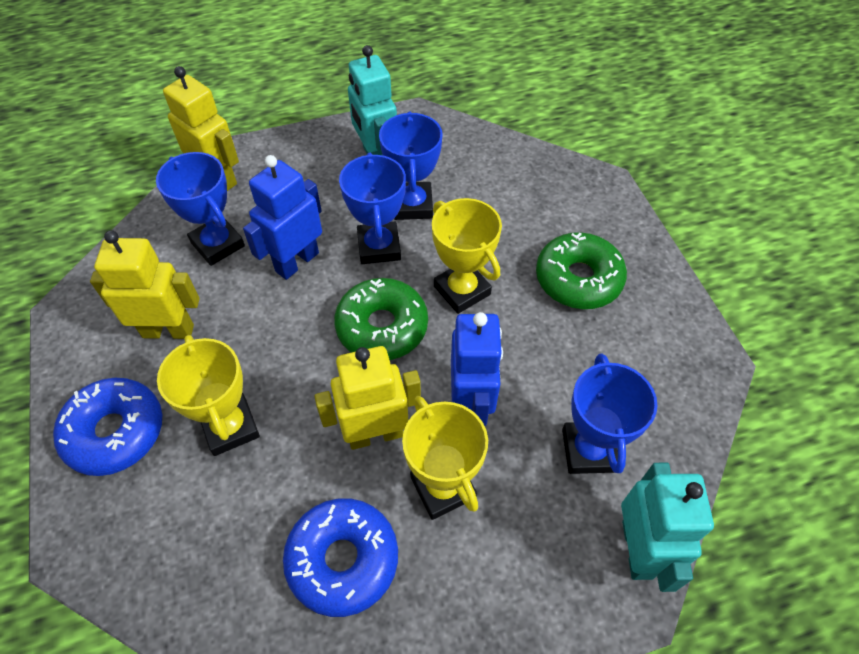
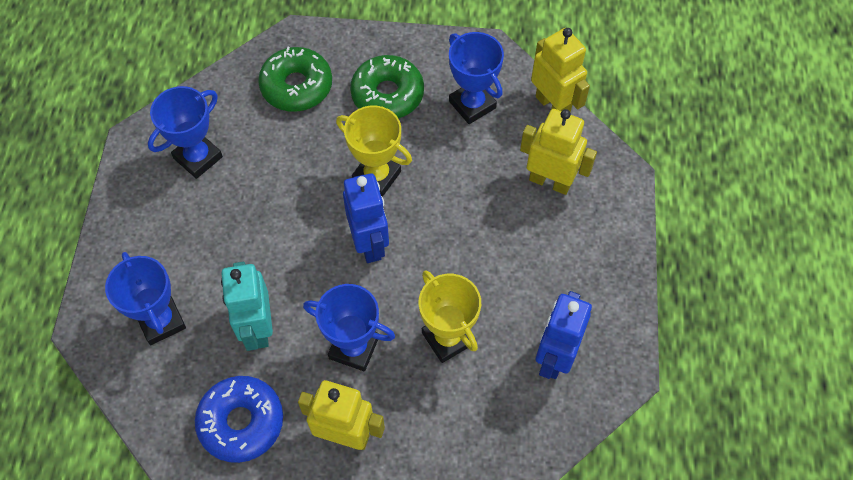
blue donut: [53,378,162,476] [283,498,398,617] = 2 -> [195,376,283,463] = 1
turquoise robot: [348,45,397,155] [621,463,714,592] = 2 -> [221,262,273,351] = 1
yellow trophy: [157,335,260,456] [402,396,488,520] [432,198,502,314] = 3 -> [336,106,412,197] [419,270,481,363] = 2

